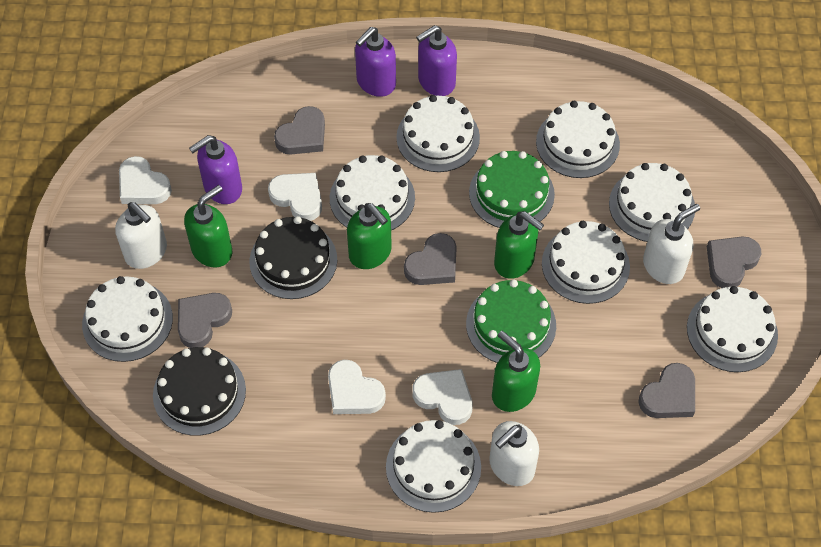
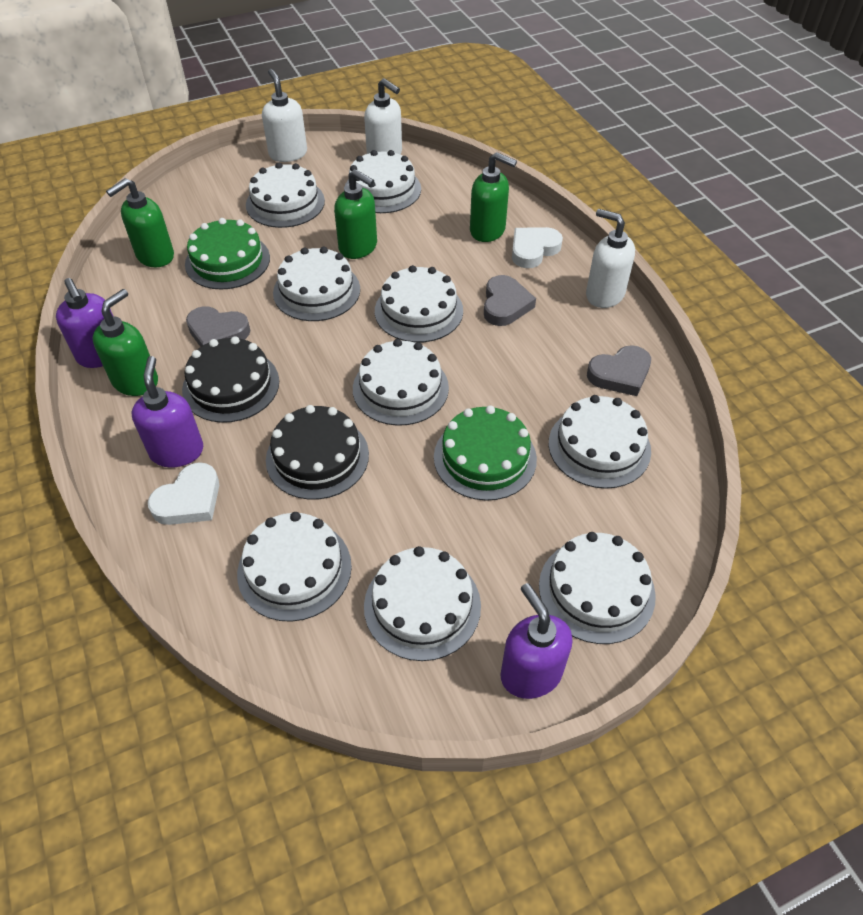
grey heart: [178,293,232,348] [274,106,325,155] [404,233,457,285] [638,363,695,418] [707,236,761,288] = 5 -> [186,306,250,347] [484,275,536,326] [587,345,651,396] = 3
white cake: [82,276,173,362] [330,155,415,230] [386,420,481,513] [396,95,480,172] [536,101,620,178] [542,221,630,304] [609,163,695,242] [687,286,778,372] = 8 -> [237,512,352,622] [246,162,325,228] [273,247,360,321] [345,150,421,213] [353,339,449,426] [364,546,481,661] [375,265,463,343] [539,532,656,644] [549,395,651,489] = 9
white heart: [119,156,172,204] [268,173,322,221] [328,360,386,414] [413,369,473,425] = 4 -> [148,462,219,525] [512,227,563,268] = 2

